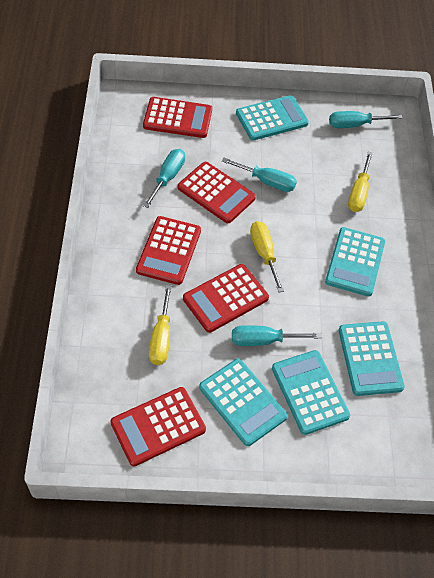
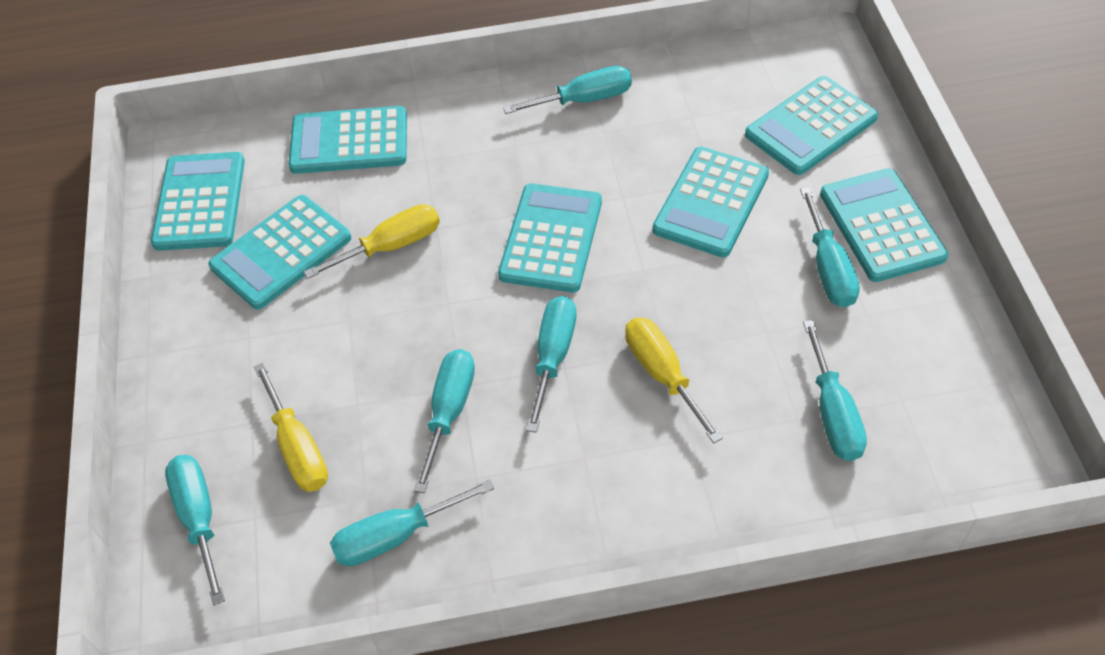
red calculator: [110,387,206,466] [136,216,201,285] [143,97,212,138] [178,162,256,223] [183,264,269,333] = 5 -> none = 0
turquoise calculator: [199,359,288,446] [236,95,309,141] [272,350,350,435] [325,227,385,297] [338,321,405,396] = 5 -> [151,152,245,251] [209,195,351,309] [289,106,407,174] [498,183,602,292] [652,147,769,257] [745,76,878,175] [820,168,948,282] = 7
turquoise screwdriver: [143,149,185,208] [222,158,297,192] [232,325,322,346] [329,111,402,128] = 4 -> [165,455,225,605] [330,479,494,566] [414,349,475,493] [503,66,632,114] [526,296,576,433] [800,187,860,307] [803,320,867,461] = 7

